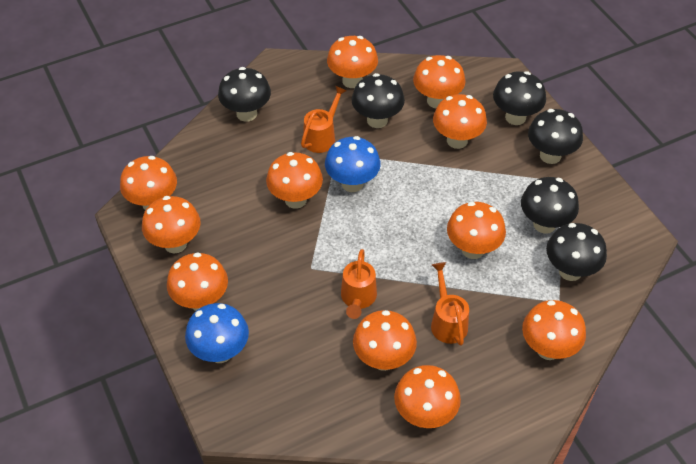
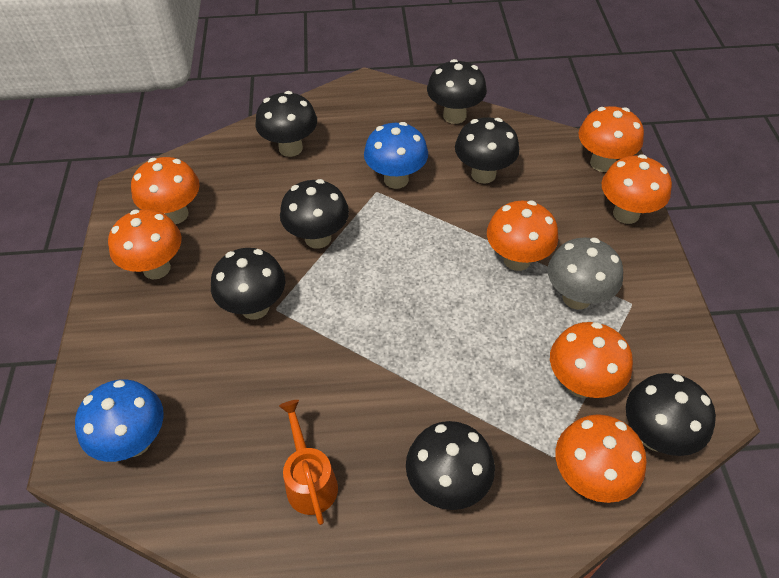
black mushroom: [218,67,271,122] [352,73,405,128] [493,71,546,125] [521,177,579,234] [528,109,583,164] [546,223,607,281] = 6 -> [211,248,285,320] [256,91,317,157] [280,179,349,249] [406,421,495,510] [427,59,487,124] [455,117,519,184] [626,373,716,456] = 7
grey mushroom: none = 0 -> [548,237,623,310] = 1
orange mushroom: [120,156,177,210] [142,196,201,253] [167,252,228,311] [266,152,323,209] [327,36,378,88] [353,310,417,371] [394,365,461,428] [413,55,465,108] [433,94,487,149] [447,202,506,259] [522,300,586,360] = 11 -> [108,209,182,279] [131,157,200,224] [487,200,558,271] [550,322,633,398] [555,414,647,503] [578,106,644,172] [602,154,672,224] = 7
orange watering can: [301,86,347,153] [341,249,377,319] [431,262,469,346] = 3 -> [279,400,338,525] = 1

